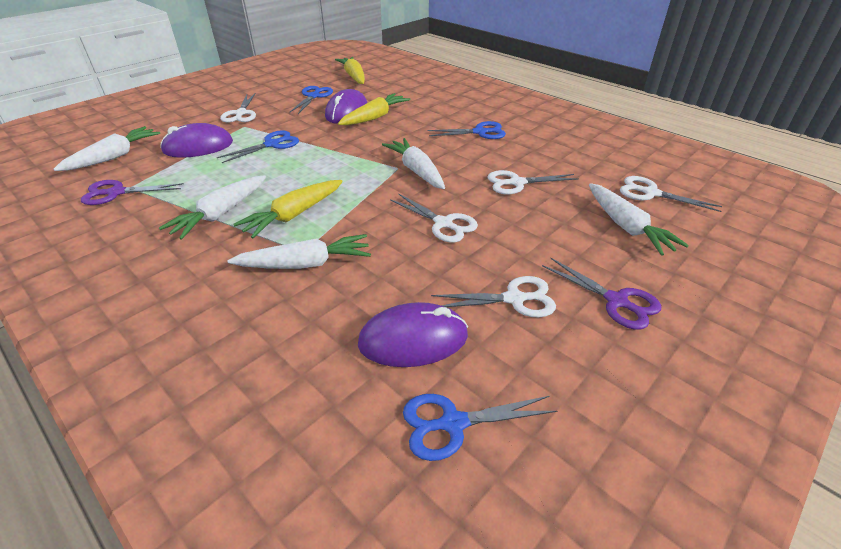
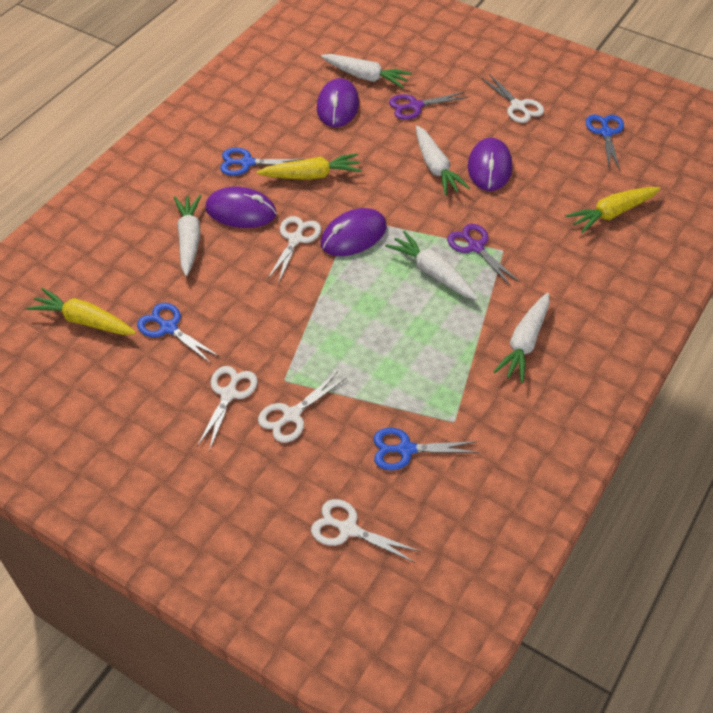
purple mouse: [160,123,233,158] [325,89,367,124] [358,302,468,367] = 3 -> [205,186,277,228] [317,78,359,127] [321,208,387,256] [468,138,512,191] = 4

